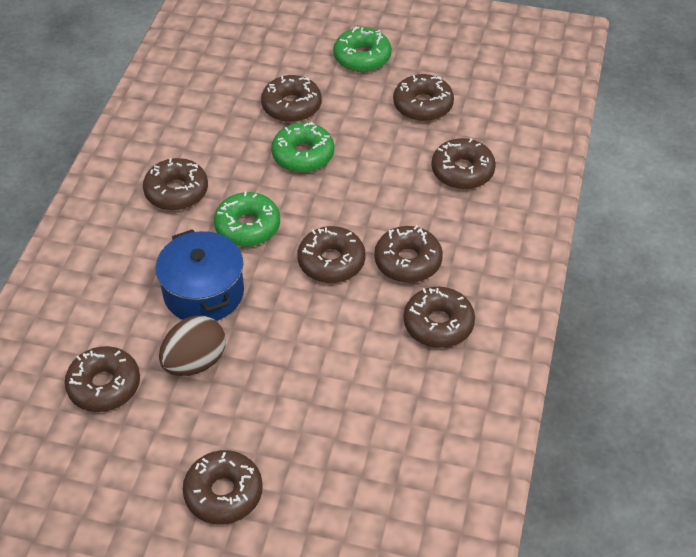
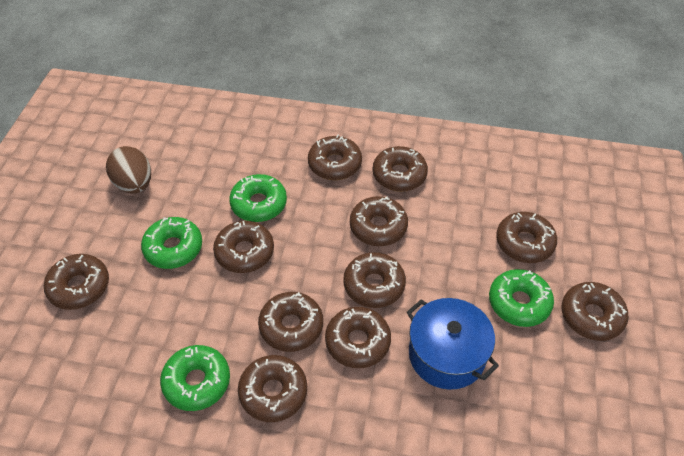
brown donut: [65,346,140,412] [143,158,208,210] [183,450,263,524] [261,75,322,122] [297,226,366,283] [374,225,443,283] [393,74,454,121] [404,287,475,348] [431,138,496,189] = 9 -> [44,254,109,310] [213,221,274,273] [238,355,307,422] [258,292,323,352] [308,135,362,180] [325,307,391,368] [343,252,406,308] [350,196,408,246] [373,146,428,192] [496,212,557,263] [562,282,628,341] = 11
green donut: [214,192,280,247] [271,122,334,173] [333,26,392,72] = 3 -> [141,217,202,269] [160,345,230,411] [229,174,287,222] [489,269,554,327] = 4

